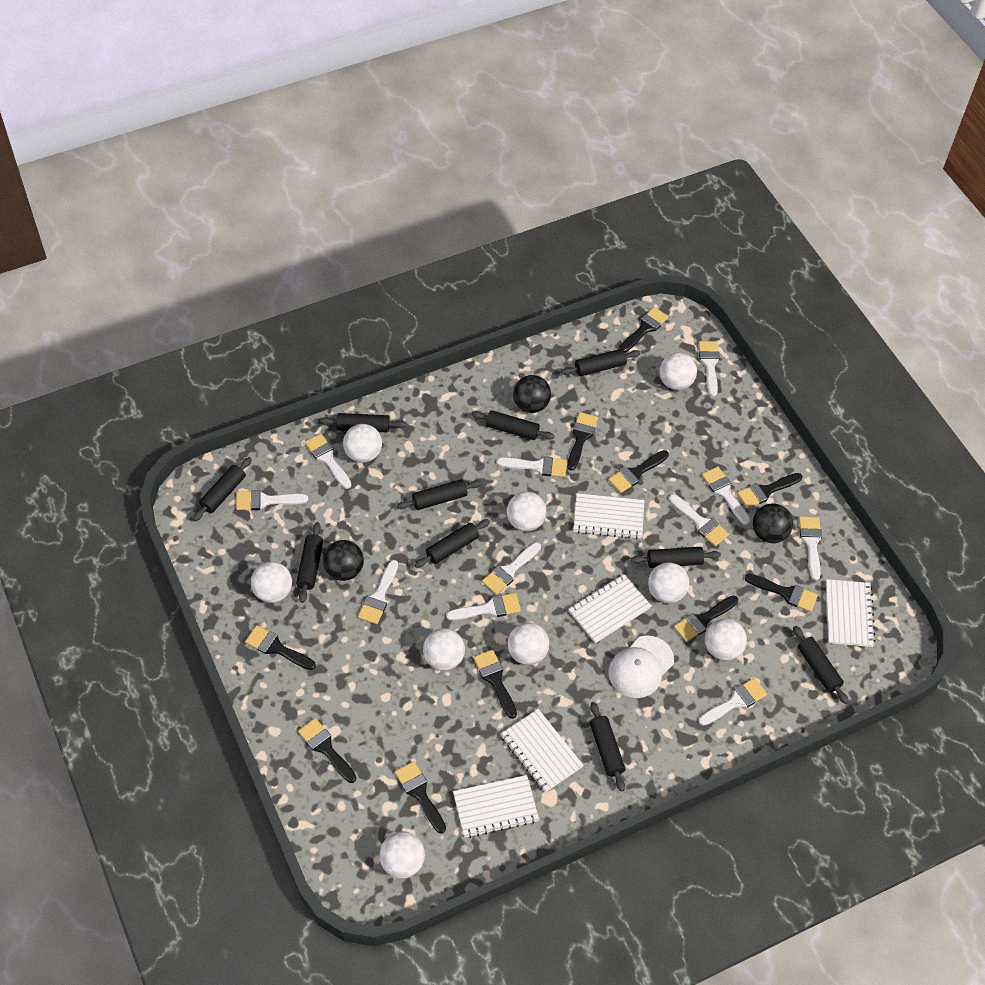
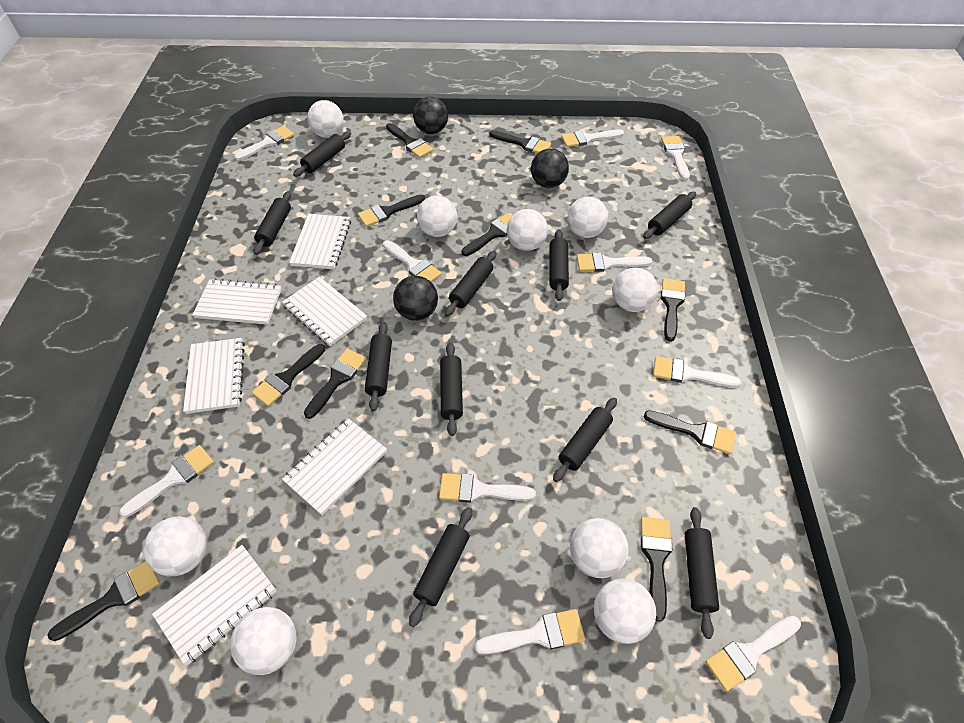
white brush: [236,490,308,510] [305,433,351,489] [358,560,398,624] [446,593,521,620] [482,542,541,595] [497,456,567,477] [669,494,729,546] [698,341,720,397] [699,678,767,726] [702,467,750,525] [799,517,822,580] = 11 -> [119,445,214,517] [234,126,294,161] [383,240,442,282] [439,473,536,503] [475,609,585,654] [561,129,624,147] [577,252,652,272] [653,356,741,387] [661,136,690,180] [705,616,801,691] = 10
white cap: [608,635,674,698] = 1 -> none = 0
white notebook: [453,775,539,838] [501,709,584,793] [568,574,652,643] [573,493,644,539] [826,579,876,647] = 5 -> [152,545,277,666] [183,338,245,414] [192,279,282,325] [281,277,367,346] [282,418,387,515] [289,214,351,269] = 6

